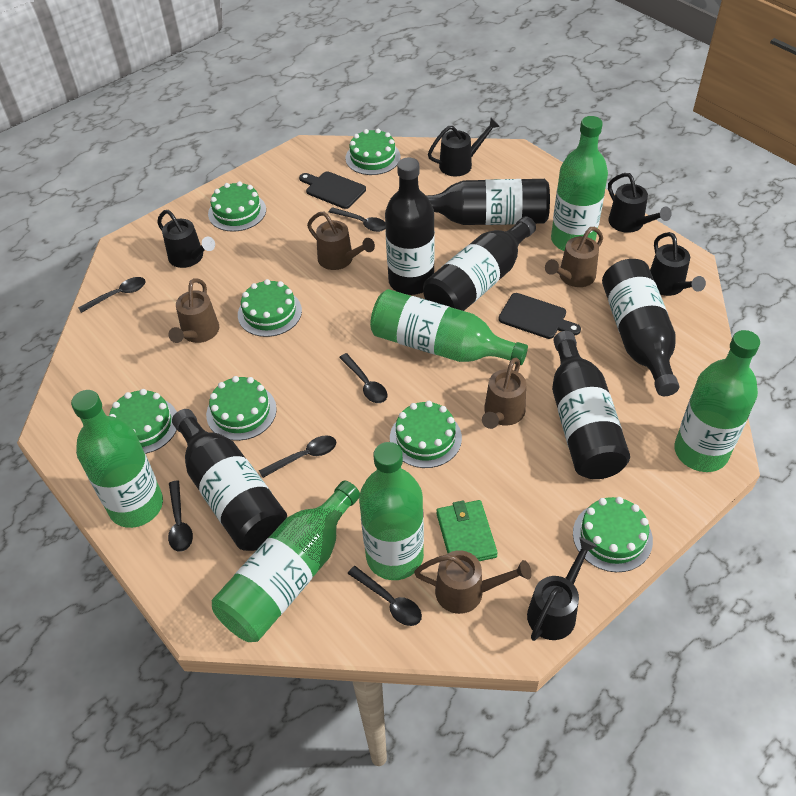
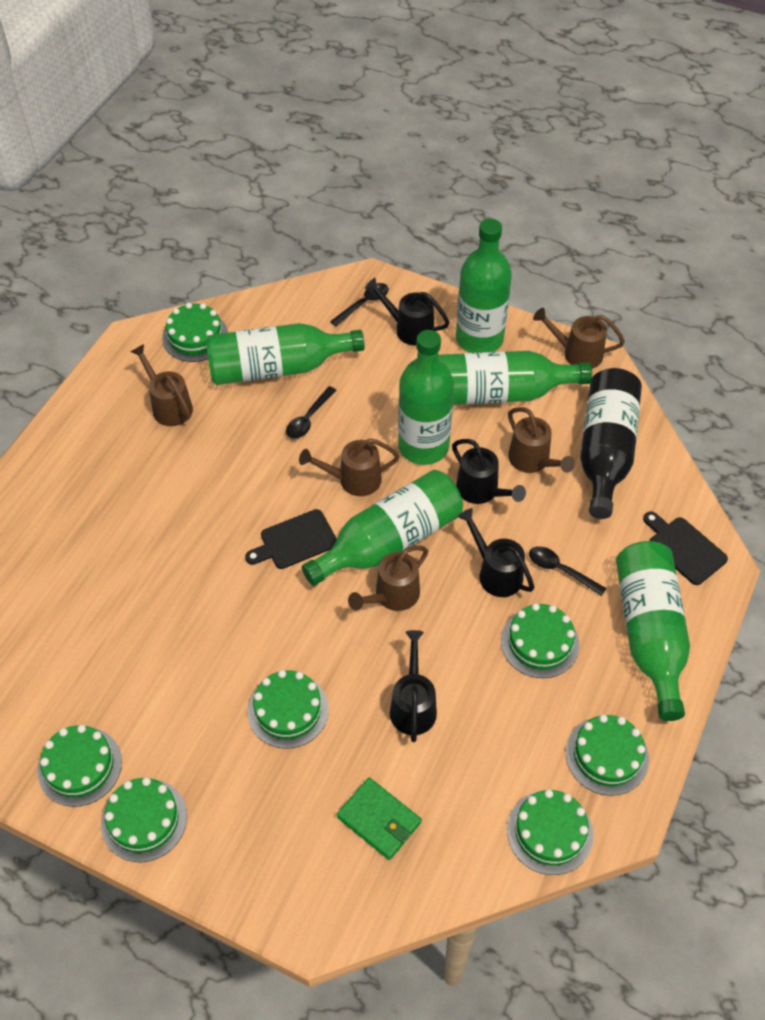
black bottle: [172,409,287,551] [385,157,435,295] [423,216,536,311] [427,179,550,225] [552,331,630,479] [602,259,679,396] = 6 -> [580,368,642,519] = 1
black spoon: [78,277,146,313] [168,480,193,552] [259,435,336,478] [329,207,386,232] [339,353,388,403] [347,566,422,626] = 6 -> [286,386,337,439] [330,283,389,326] [529,546,607,596] = 3
black watering can: [157,210,215,268] [428,118,500,177] [527,537,597,641] [608,173,672,233] [650,232,706,296] = 5 -> [365,278,450,346] [390,630,437,742] [452,439,526,504] [458,508,534,597] = 4

